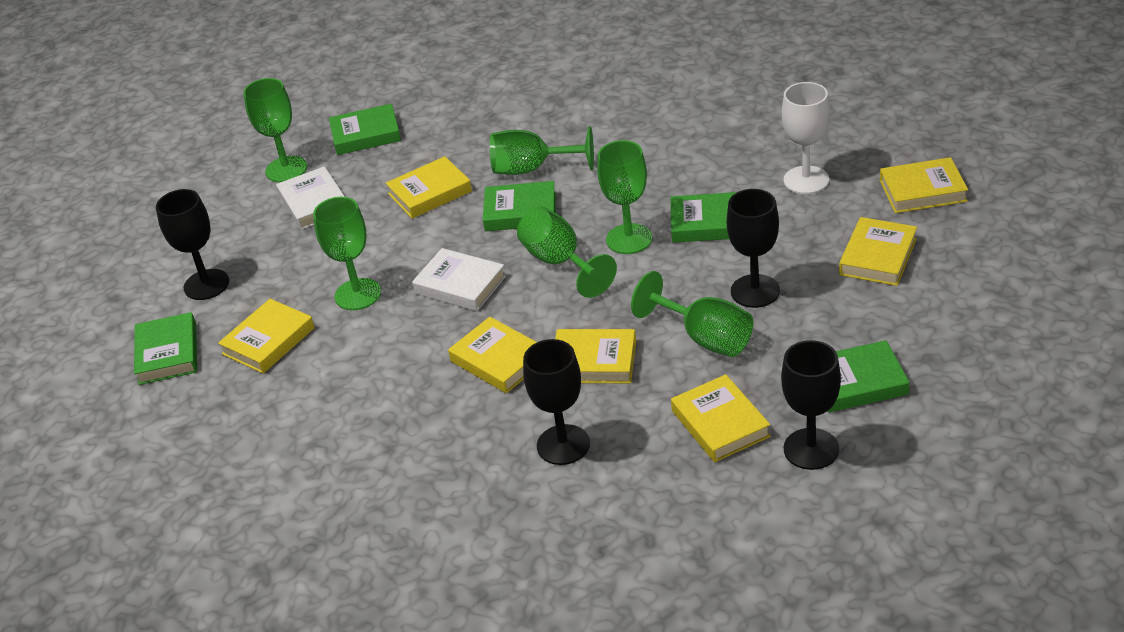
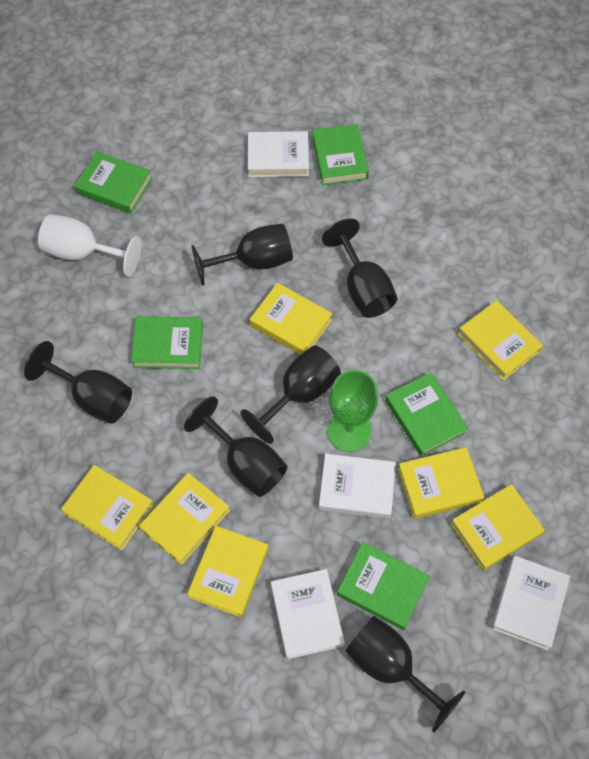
black goblet: [156,189,229,300] [523,339,590,465] [727,189,780,308] [781,340,841,470] = 4 -> [24,341,132,424] [184,397,288,497] [191,224,293,286] [240,345,341,444] [322,218,398,318] [345,616,465,733] = 6
green goblet: [243,78,307,182] [313,197,381,310] [490,126,594,175] [517,207,617,298] [597,140,652,254] [631,271,753,357] = 6 -> [327,370,378,452] = 1
white book: [276,166,345,230] [412,248,506,311] = 2 -> [248,131,309,177] [271,569,345,659] [319,454,396,519] [491,556,570,650] = 4

